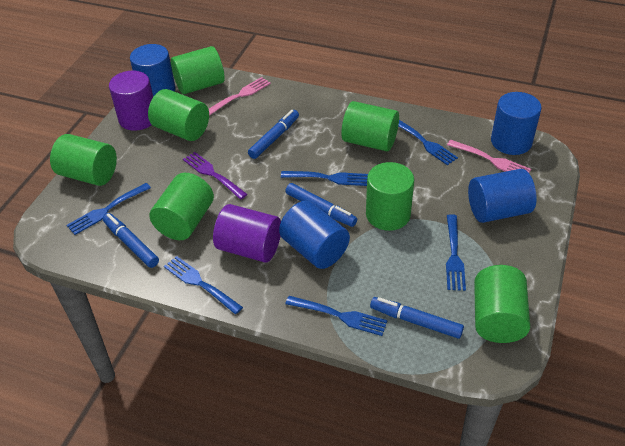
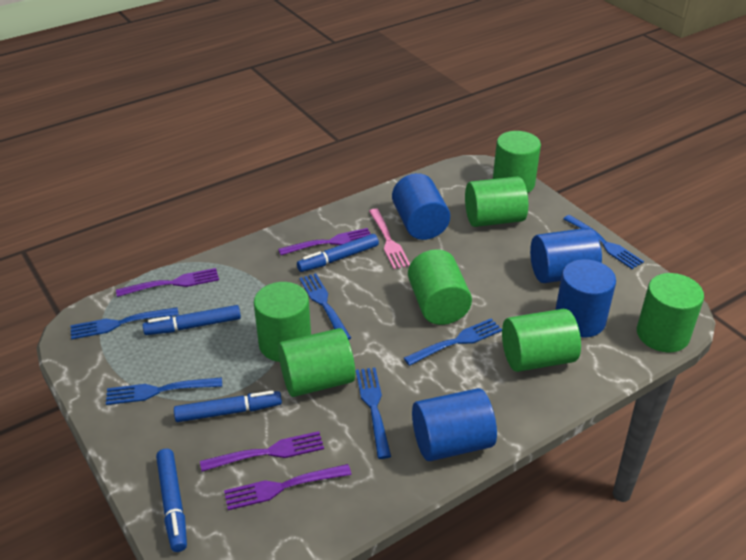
pink fork: [209,77,271,116] [447,140,531,173] = 2 -> [369,209,410,269] = 1
purple cylinder: [109,71,153,131] [213,204,281,263] = 2 -> none = 0
purple fork: [183,152,247,199] = 1 -> [116,268,219,297] [200,431,324,472] [224,464,351,510] [278,228,371,255] = 4

